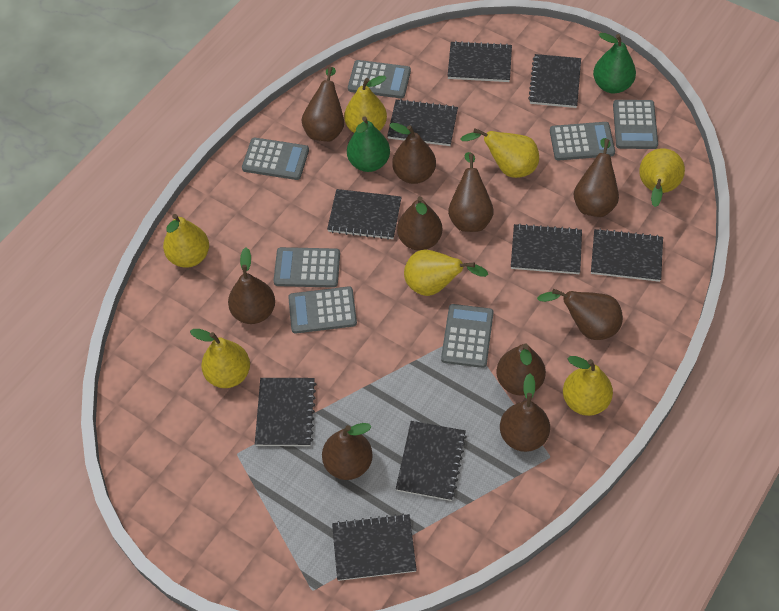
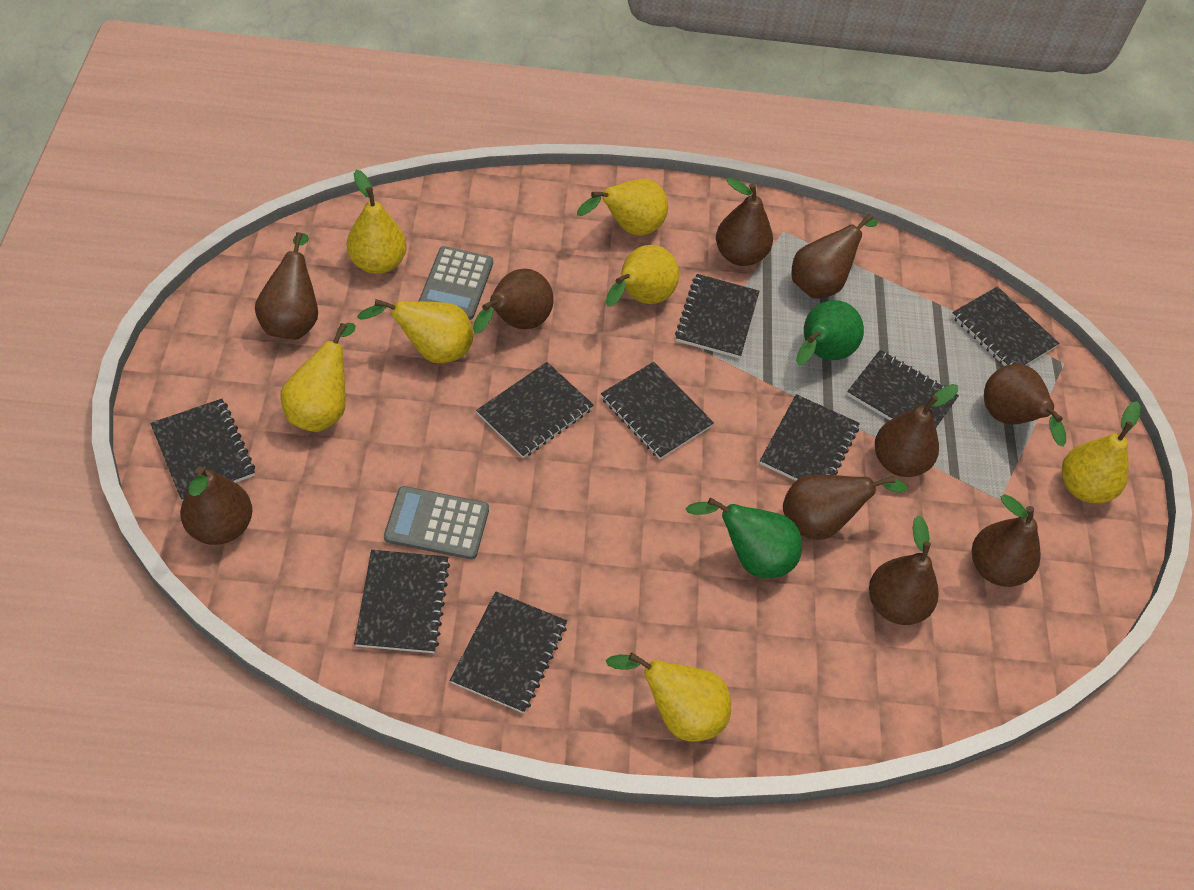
grey calculator: [242,138,309,180] [273,247,340,288] [288,286,357,333] [348,60,411,98] [441,304,494,368] [550,122,615,161] [613,100,658,149] = 7 -> [384,486,489,560] [418,246,493,320] = 2

